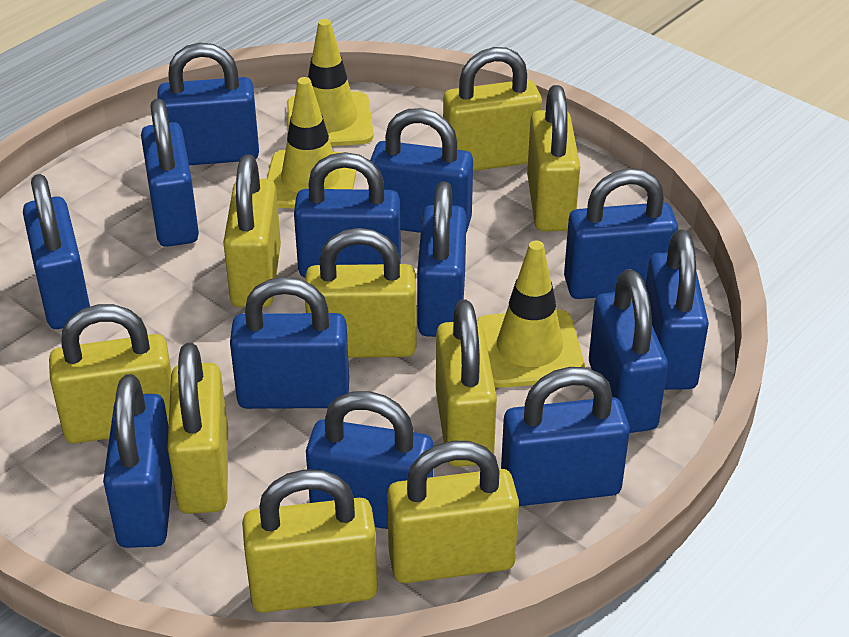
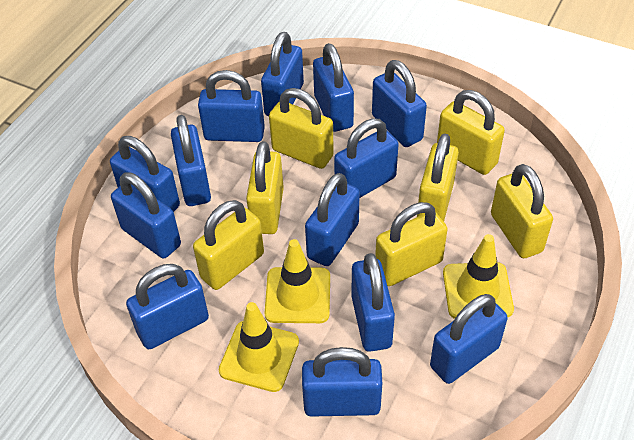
yellow padlock: [49,304,172,444] [167,343,228,514] [223,155,281,308] [242,469,378,613] [305,228,417,358] [387,441,519,583] [436,300,497,467] [443,47,542,171] [527,85,580,231] = 9 -> [193,200,264,290] [246,141,284,234] [269,88,334,169] [375,202,448,286] [417,133,459,221] [437,90,505,175] [491,164,553,258] = 7

